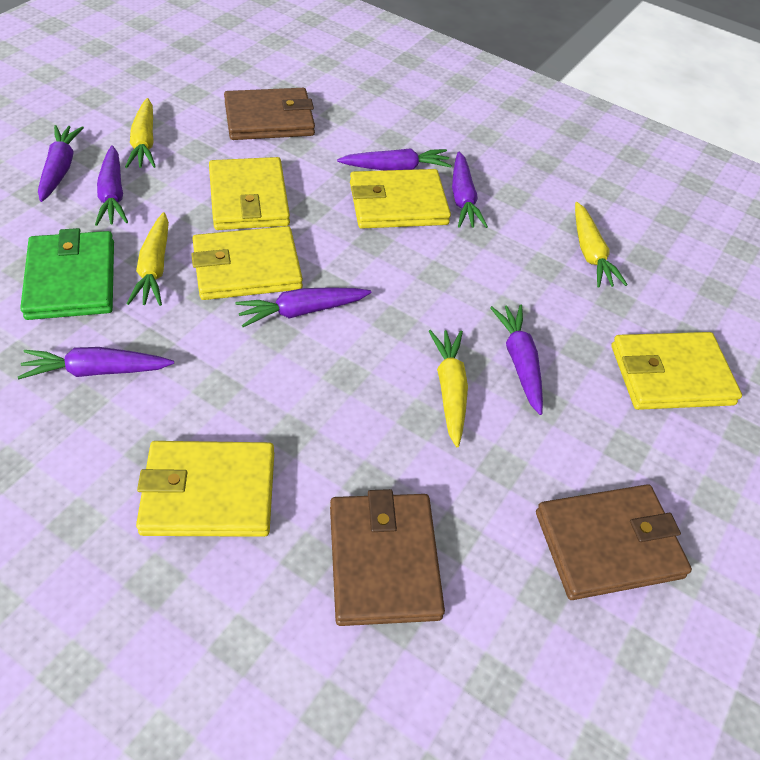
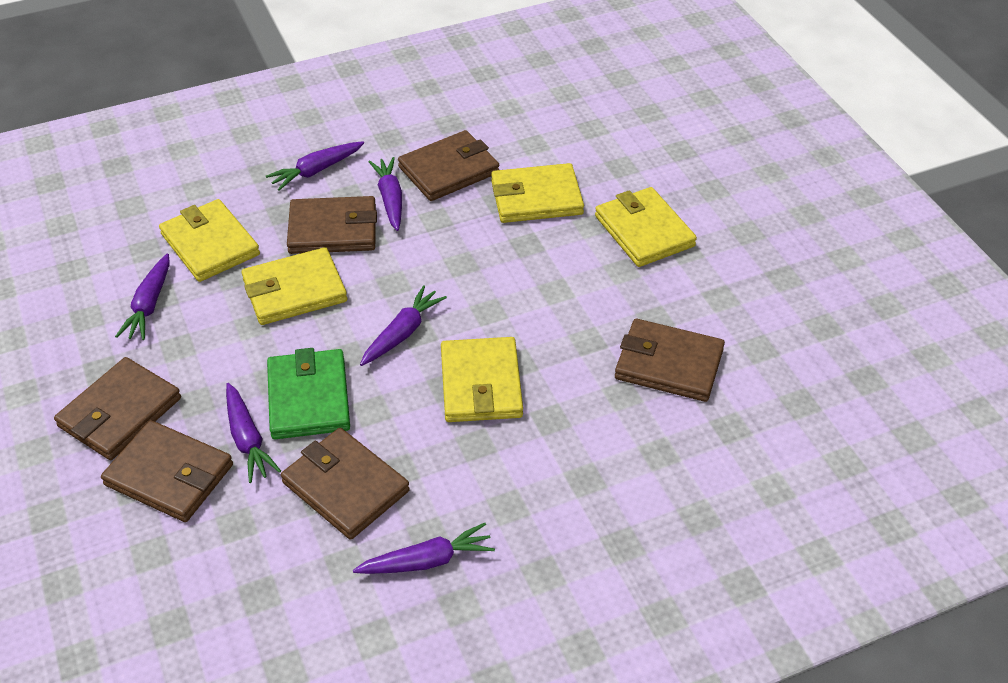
brown wallet: [224,88,315,140] [330,489,445,626] [536,484,692,600] = 3 -> [54,357,181,460] [101,420,233,522] [281,428,410,540] [287,196,377,254] [398,130,499,201] [615,319,725,402] = 6
purple carrot: [18,347,174,379] [38,125,84,202] [95,145,128,226] [235,287,371,327] [337,149,452,170] [452,151,488,228] [490,304,543,415] = 7 -> [115,254,170,340] [226,383,281,483] [266,141,364,191] [353,523,495,574] [360,285,447,366] [368,157,402,231] = 6
yellow carrot: [125,98,156,168] [126,212,169,306] [429,330,468,447] [575,202,628,288] = 4 -> none = 0

